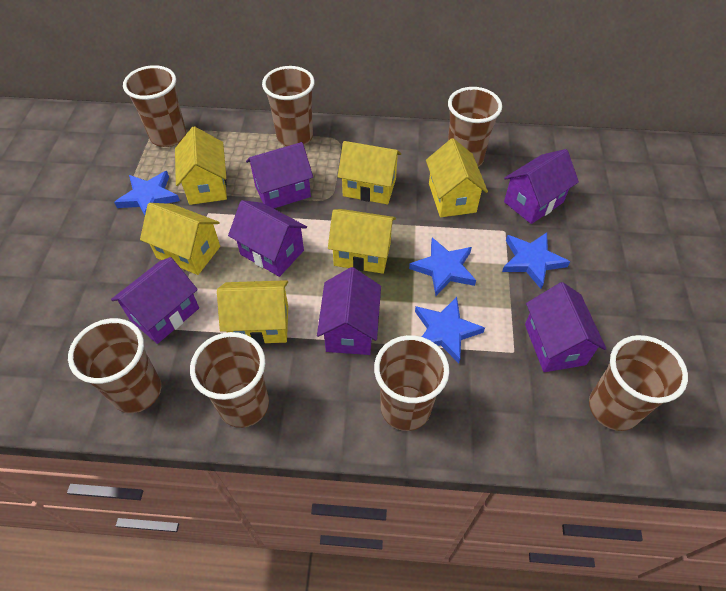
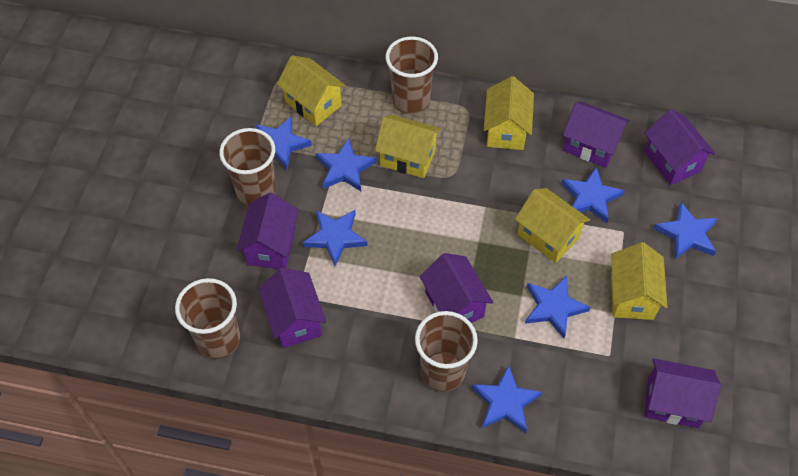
blue star: [114,171,180,215] [409,238,476,296] [415,297,485,363] [502,233,570,289] = 4 -> [255,116,312,169] [303,210,368,266] [316,138,377,191] [472,365,542,433] [525,276,591,338] [561,167,625,223] [654,202,718,259] = 7
brown cup: [68,318,161,413] [123,65,186,147] [190,332,269,428] [262,66,314,146] [374,335,449,431] [448,87,502,167] [589,335,688,431] = 7 -> [175,278,240,359] [219,128,276,206] [386,37,438,114] [415,311,478,392] = 4
yellow house: [140,203,220,275] [175,126,227,205] [217,280,288,345] [328,209,396,274] [338,141,401,204] [426,138,488,217] = 6 -> [277,55,346,126] [375,114,441,178] [484,76,534,150] [515,188,590,263] [611,242,667,320] = 5

